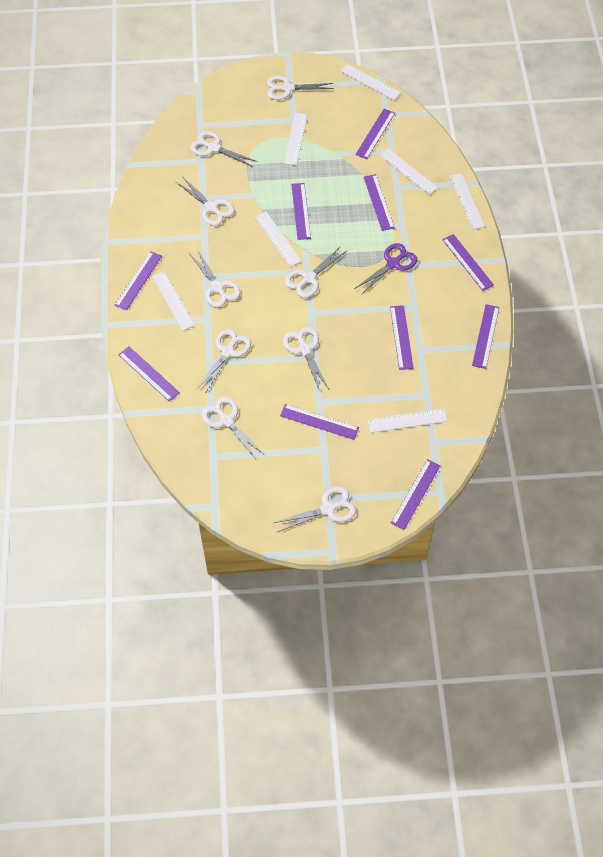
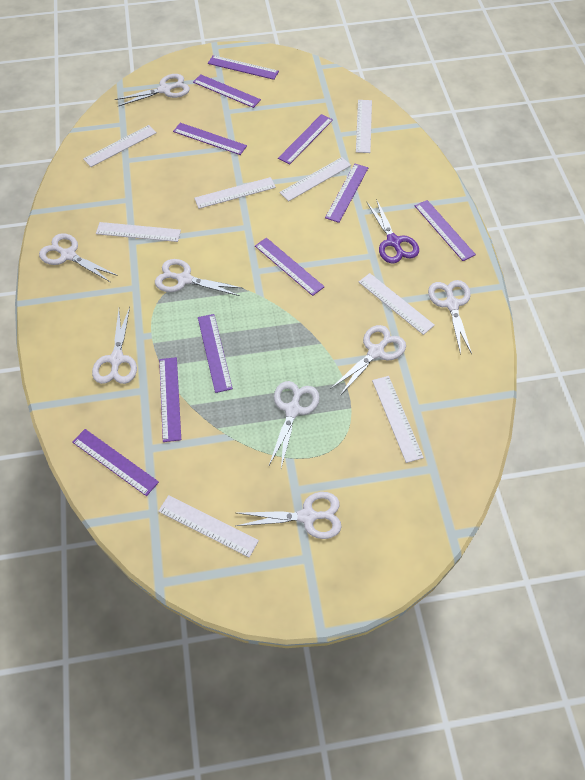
white ruler: [152,271,195,331] [255,211,302,267] [284,112,308,165] [340,64,401,100] [367,408,448,433] [380,149,438,195] [450,173,485,230] = 7 -> [83,125,157,167] [96,222,181,242] [158,495,259,557] [194,177,276,209] [279,157,351,201] [356,100,372,153] [359,273,435,335] [372,376,424,463] = 8
white scissors: [176,178,235,226] [189,249,240,307] [190,131,257,167] [197,329,251,394] [202,397,263,459] [267,76,334,100] [274,487,356,532] [283,327,329,391] [285,246,347,298] = 9 -> [39,233,118,282] [92,307,137,384] [115,74,190,106] [155,259,242,296] [236,492,342,539] [269,381,320,468] [330,325,406,397] [428,280,472,355] = 8

